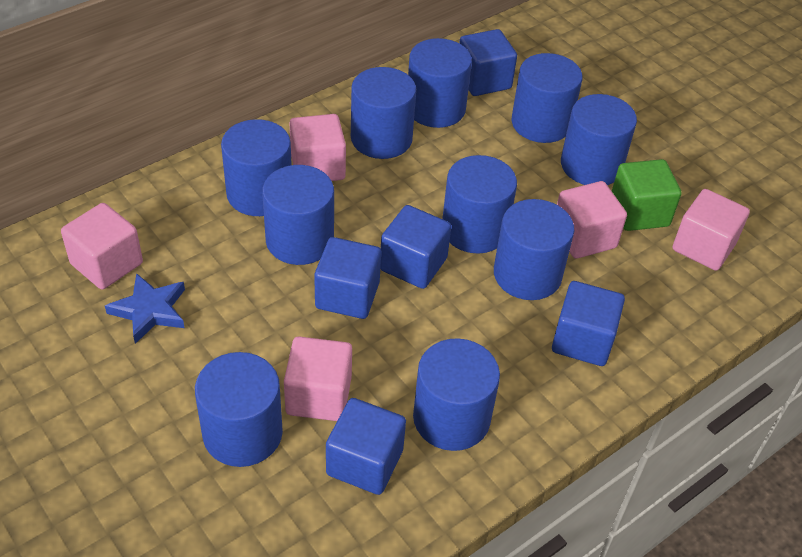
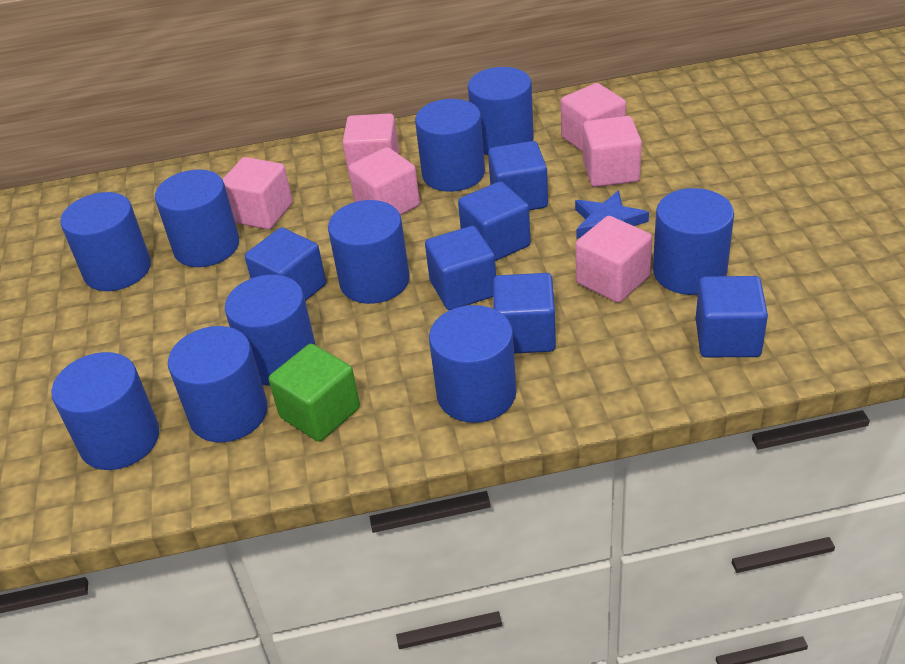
blue cube: [314,237,381,319] [326,398,406,495] [380,205,451,289] [459,29,517,96] [552,281,625,366] = 5 -> [245,228,326,301] [425,226,496,310] [458,182,530,261] [488,141,548,210] [493,273,556,353] [696,276,768,357] = 6
pink cube: [61,203,143,290] [284,336,352,421] [290,114,346,181] [557,181,627,259] [673,189,750,271] = 5 -> [223,157,293,230] [343,113,399,178] [348,147,420,215] [561,83,626,152] [576,216,652,303] [583,116,642,187] = 6

